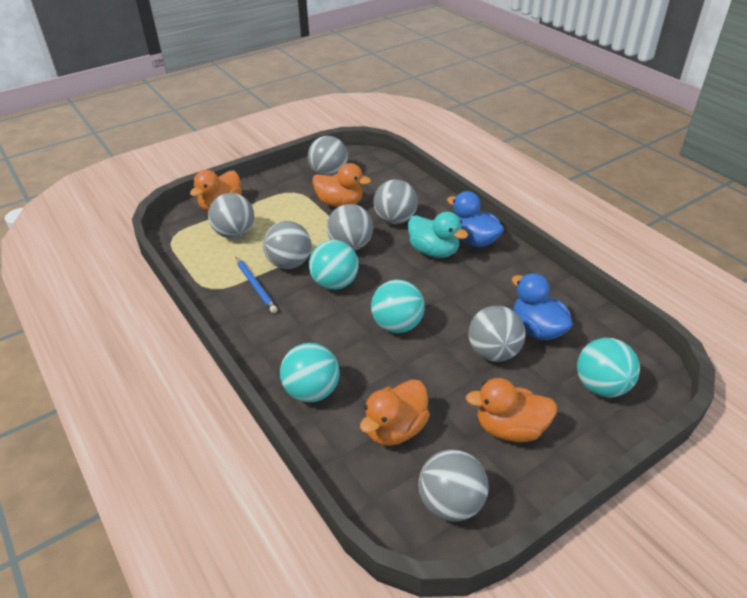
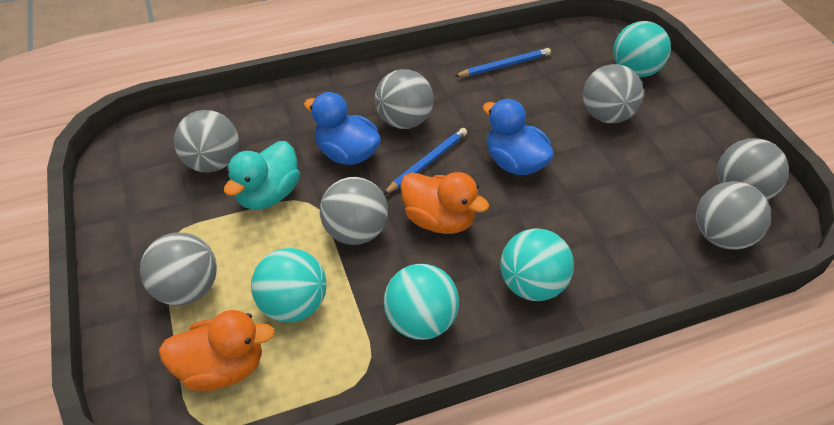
blue pencil: [236,257,278,313] = 1 -> [384,128,467,194] [455,48,551,77] = 2
orange duck: [190,170,242,211] [312,163,371,207] [360,379,430,446] [466,378,557,442] = 4 -> [159,310,275,391] [400,172,489,234] = 2

